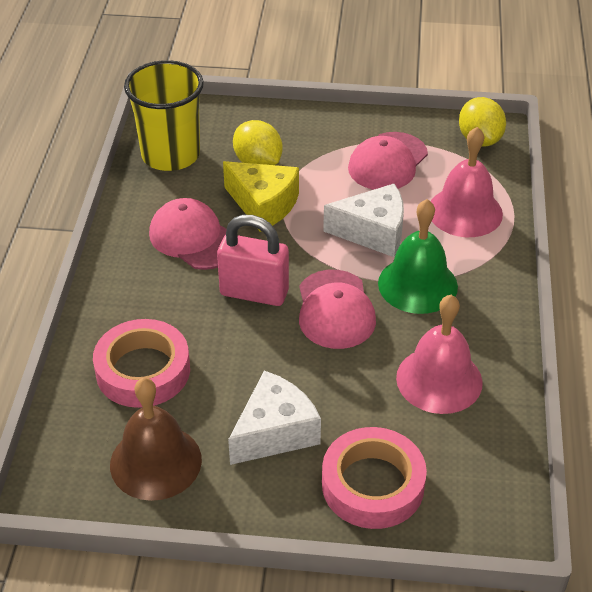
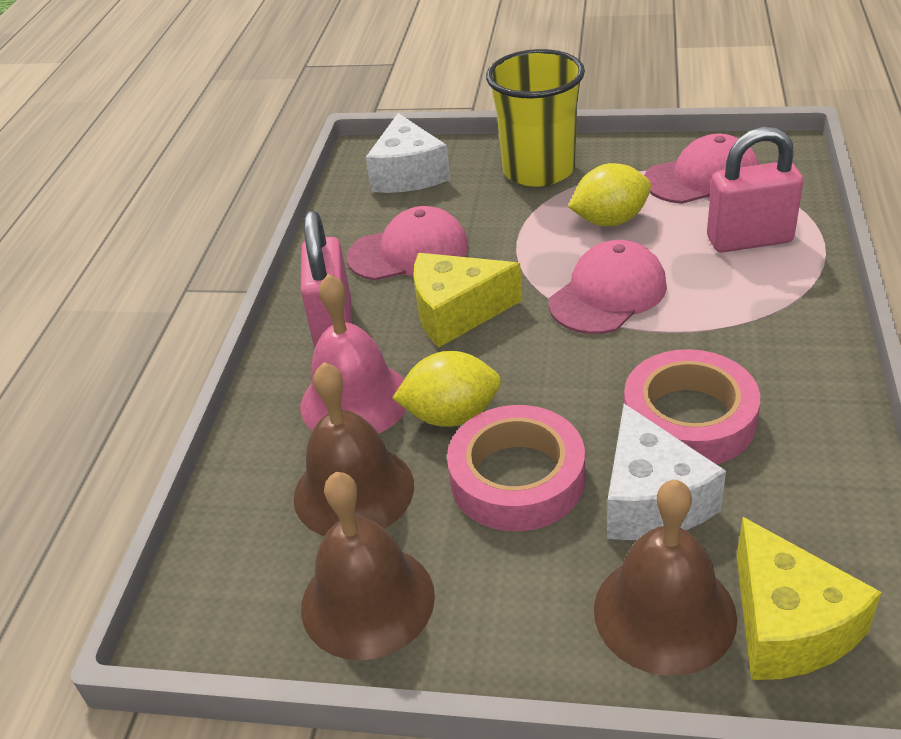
brown bell: [110,378,202,501] = 1 -> [294,362,414,536] [301,472,435,660] [594,480,737,676] = 3
green bell: [378,199,458,314] = 1 -> none = 0
pink bell: [396,295,483,414] [431,127,503,237] = 2 -> [301,274,406,434] = 1
pink padlock: [217,215,289,306] = 1 -> [301,211,352,347] [707,127,803,253] = 2
yellow cheese: [223,161,299,232] = 1 -> [413,253,522,347] [737,517,881,680] = 2

